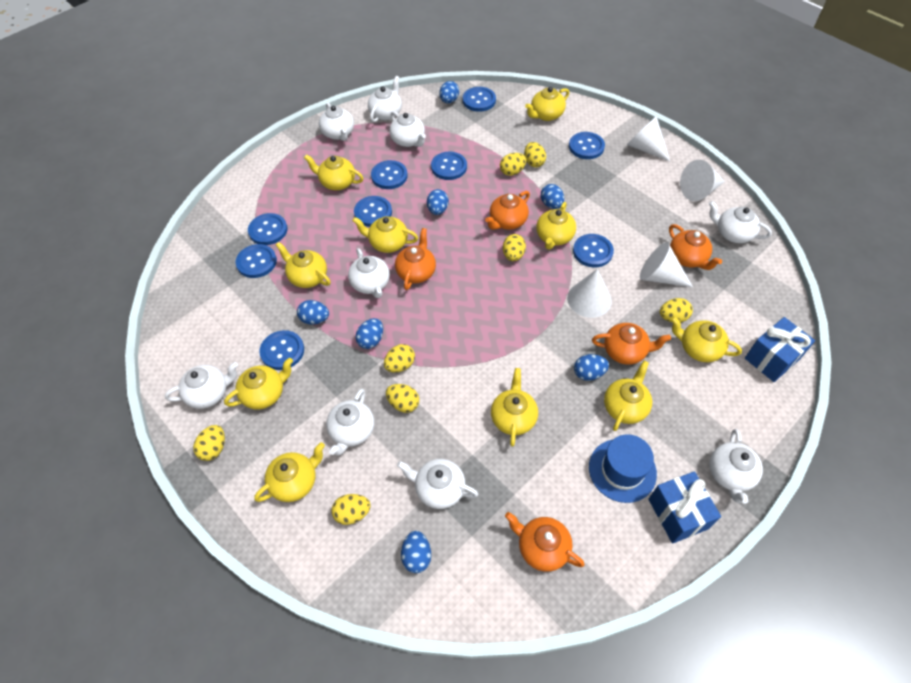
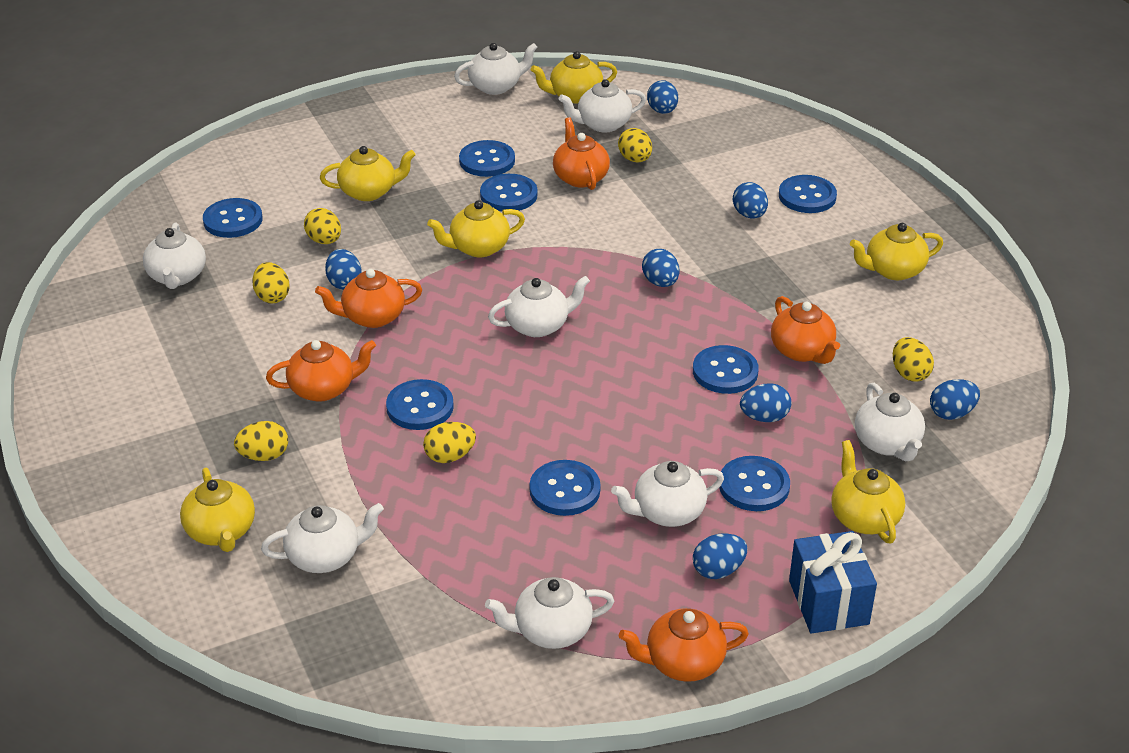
blue button: [236,244,277,278] [248,213,288,245] [260,330,304,370] [354,196,392,227] [371,160,408,189] [431,151,467,180] [463,87,496,112] [569,132,605,159] [573,234,614,267] = 9 -> [203,198,263,238] [386,379,454,430] [459,140,515,177] [480,174,538,211] [530,460,600,516] [693,345,759,394] [719,456,790,511] [779,175,837,213] = 8
blue gift: [648,471,721,543] [745,317,815,382] = 2 -> [789,531,877,634] = 1
blue hat: [589,434,657,503] = 1 -> none = 0
white cone: [567,269,612,318] [627,116,670,162] [640,242,693,287] [680,160,725,201] = 4 -> none = 0
white teapot: [165,362,238,409] [319,103,354,141] [326,389,374,456] [348,248,390,298] [368,76,402,122] [390,111,426,147] [397,459,478,509] [709,201,772,243] [710,429,763,504] = 9 -> [143,222,206,289] [261,503,384,573] [454,43,538,95] [485,577,614,649] [488,276,590,337] [559,79,646,132] [611,461,724,527] [855,383,925,461] = 8
yellow egg: [193,425,225,461] [331,494,371,525] [384,344,415,373] [386,384,419,413] [500,153,526,176] [503,234,526,261] [524,142,546,167] [660,298,693,322] = 8 -> [234,421,288,461] [252,262,290,304] [304,208,341,244] [423,422,476,463] [618,128,652,163] [893,337,934,382] = 6
yellow teapot: [224,358,293,410] [254,442,325,502] [276,242,331,288] [304,155,363,190] [352,216,418,253] [491,368,538,447] [525,87,569,121] [536,202,576,250] [604,361,652,431] [670,316,742,362] = 10 -> [180,468,255,552] [320,146,416,201] [427,200,525,257] [531,51,617,103] [831,440,905,543] [850,223,943,280] = 6

